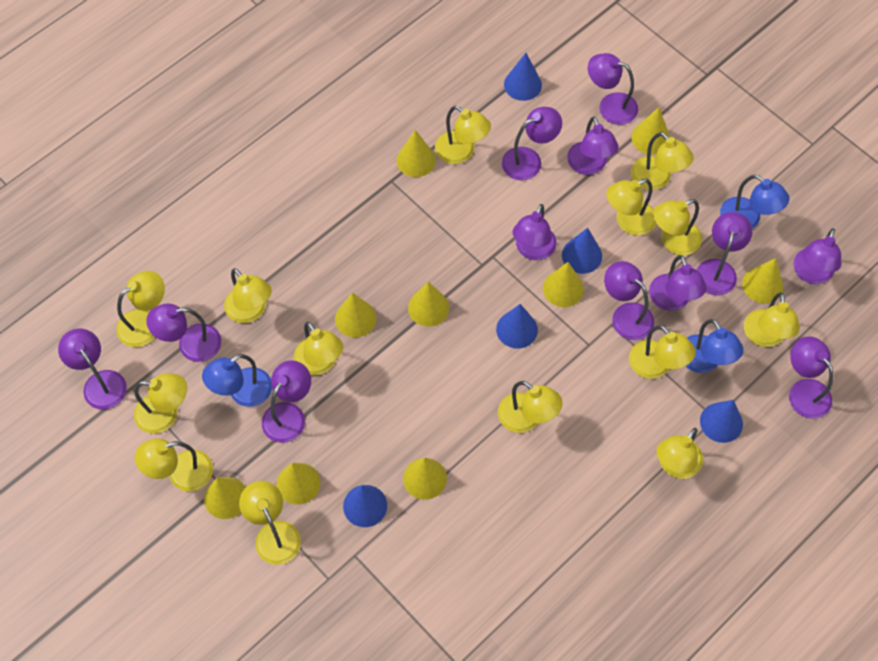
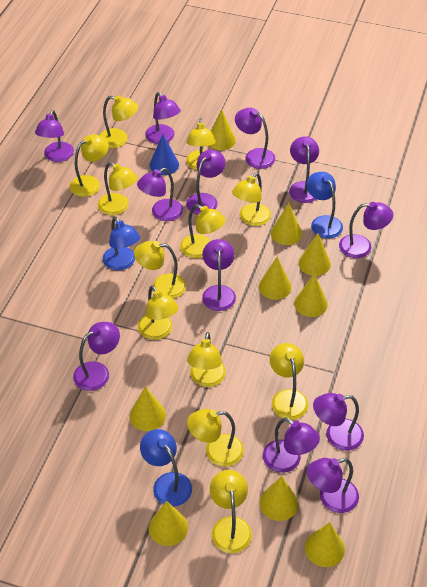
blue cone: [343,485,387,527] [496,304,538,349] [504,53,542,101] [562,228,602,274] [700,400,743,443] = 5 -> [150,134,179,175] = 1
yellow lamp: [116,271,165,347] [134,374,187,434] [135,439,213,492] [224,268,272,323] [239,481,301,565] [294,322,343,375] [435,106,491,164] [498,381,563,433] [606,179,656,236] [629,325,696,379] [631,132,694,190] [653,199,702,256] [656,428,703,479] [744,292,800,347] = 14 -> [70,134,109,197] [98,162,137,215] [99,95,138,148] [134,241,186,299] [138,285,179,340] [180,204,225,258] [186,118,216,170] [187,332,226,387] [187,409,244,467] [210,470,252,553] [232,173,271,226] [270,343,308,420] = 12

